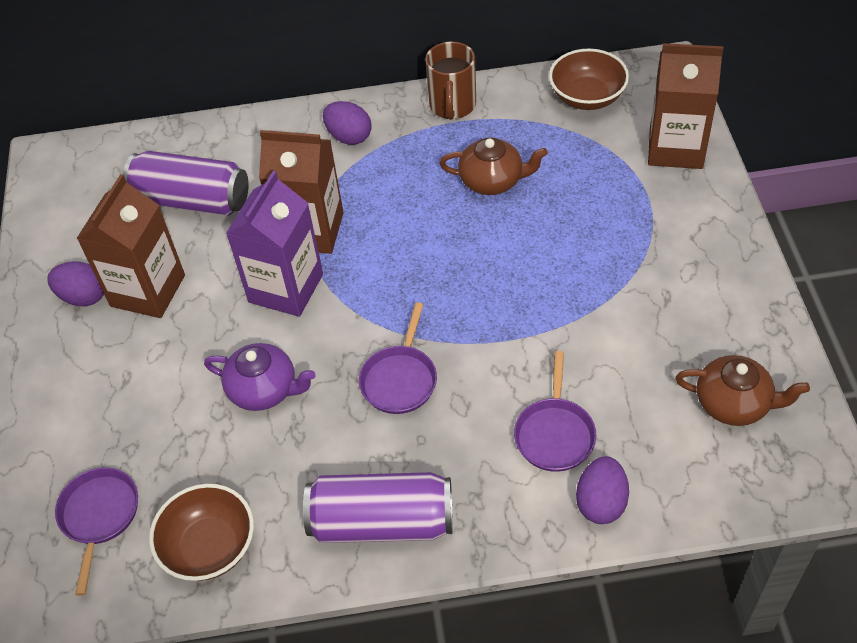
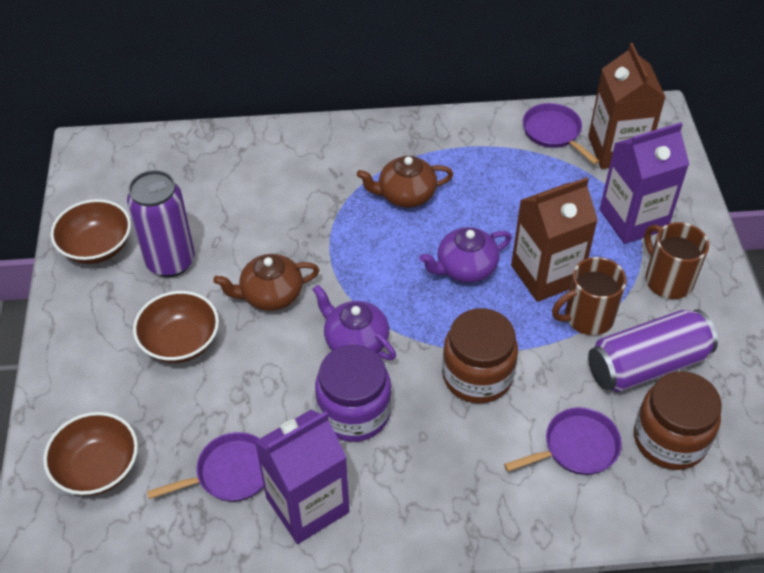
brown bowl: [149,484,254,581] [549,49,629,110] = 2 -> [43,412,138,496] [50,199,131,264] [133,291,219,363] = 3
brown carton: [76,174,185,318] [259,130,344,254] [648,43,723,169] = 3 -> [511,177,598,302] [588,43,665,169] = 2
brown jar: none = 0 -> [442,308,518,404] [634,371,722,470] = 2
brown mug: [425,41,476,120] = 1 -> [552,257,627,335] [644,222,709,299] = 2
purple carton: [226,171,323,317] = 1 -> [255,410,350,544] [600,122,689,244] = 2
purple egg: [47,261,104,306] [323,101,372,145] [576,456,629,524] = 3 -> none = 0
purple jar: none = 0 -> [315,345,391,442] = 1
purple teapot: [204,343,315,411] = 1 -> [313,285,396,360] [419,227,512,283] = 2

